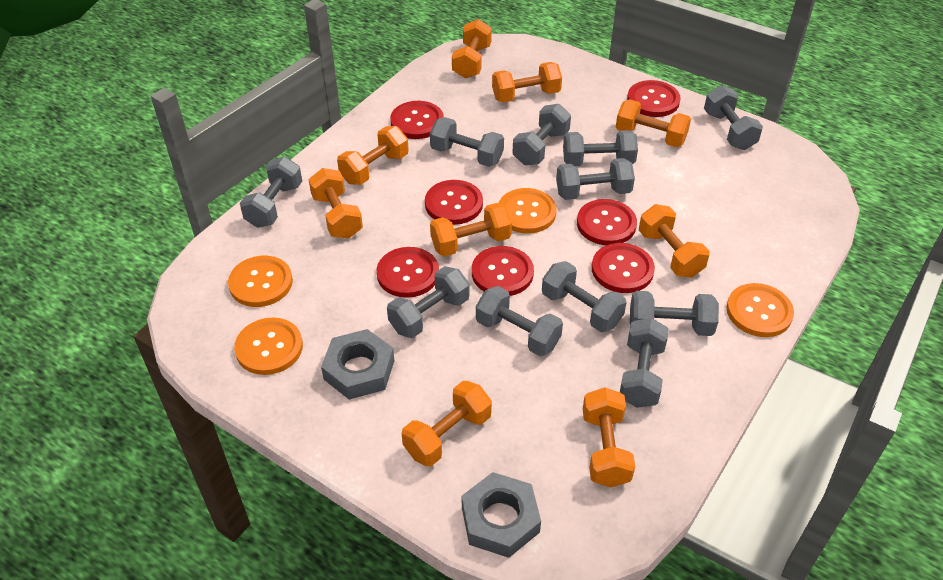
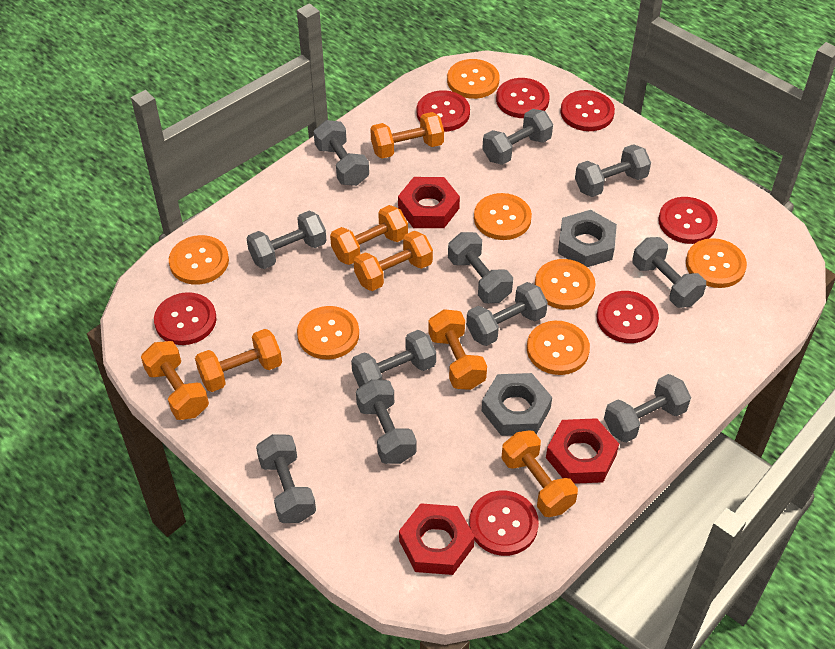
orange button: [228,256,293,307] [234,318,303,375] [499,188,557,234] [726,283,794,337] = 4 -> [169,235,229,285] [297,306,359,360] [447,59,500,99] [474,193,532,240] [527,321,590,375] [535,259,596,310] [686,238,747,288] = 7
orange dumbbell: [309,168,363,239] [337,126,409,185] [402,381,492,466] [430,203,512,257] [452,19,492,79] [492,62,562,103] [583,387,635,487] [616,99,691,147] [639,204,710,277] = 9 -> [141,341,209,420] [195,329,282,392] [330,205,408,265] [354,231,433,291] [370,112,444,158] [428,309,487,390] [501,430,578,517] = 7
red nut: none = 0 -> [398,177,460,228] [399,503,475,575] [546,418,619,484] = 3

